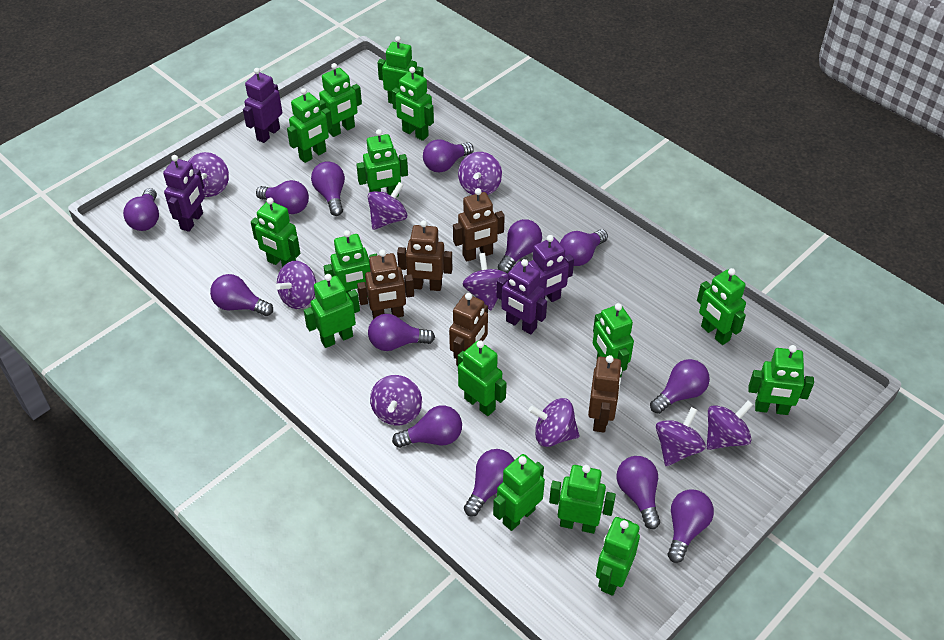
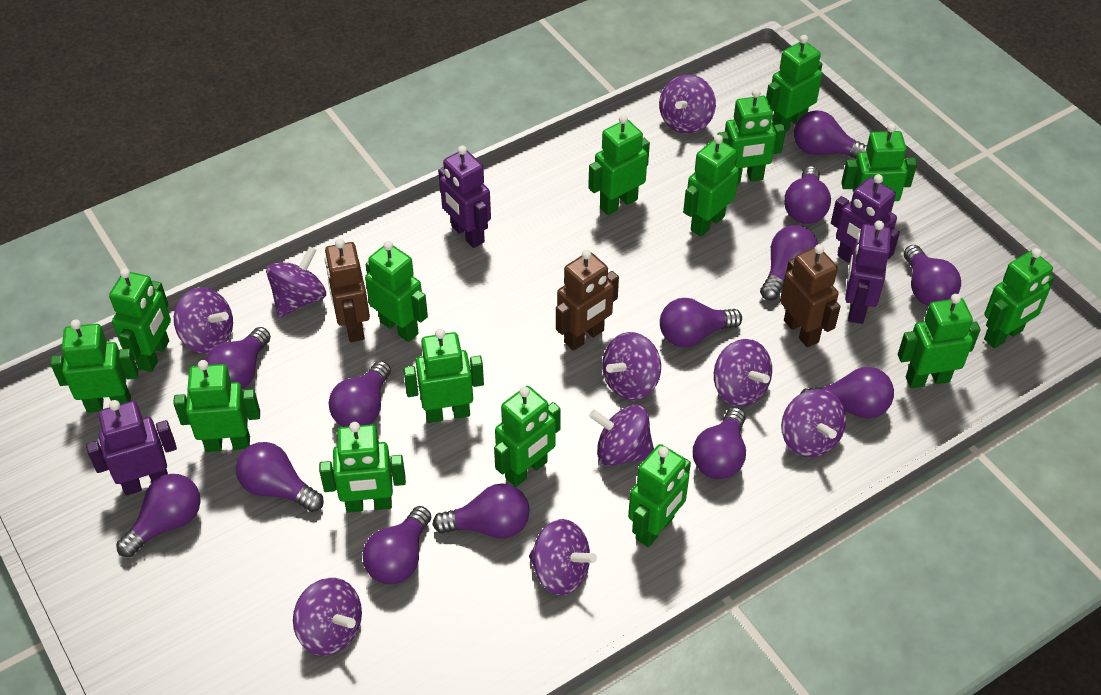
brown robot: [357,250,414,319] [397,220,452,291] [449,293,488,366] [453,188,505,262] [588,355,622,433] = 5 -> [325,239,370,342] [556,250,619,351] [780,244,841,348] = 3

